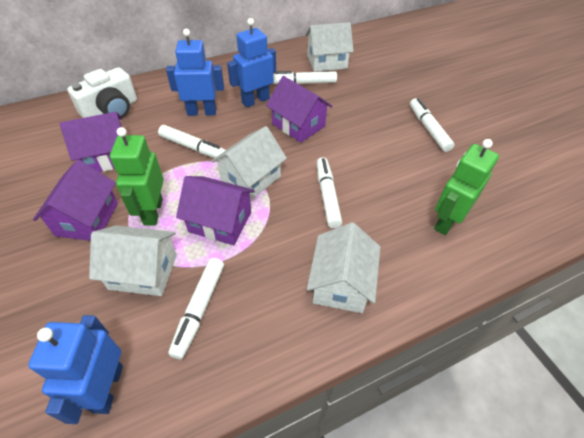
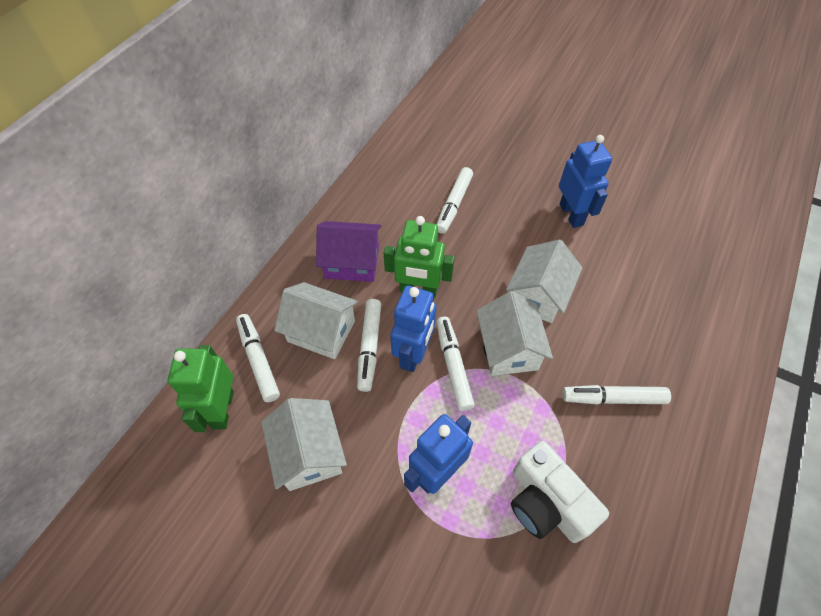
purple house: [33,160,118,241] [60,112,122,172] [176,176,255,245] [266,76,332,143] = 4 -> [316,221,381,282] = 1

